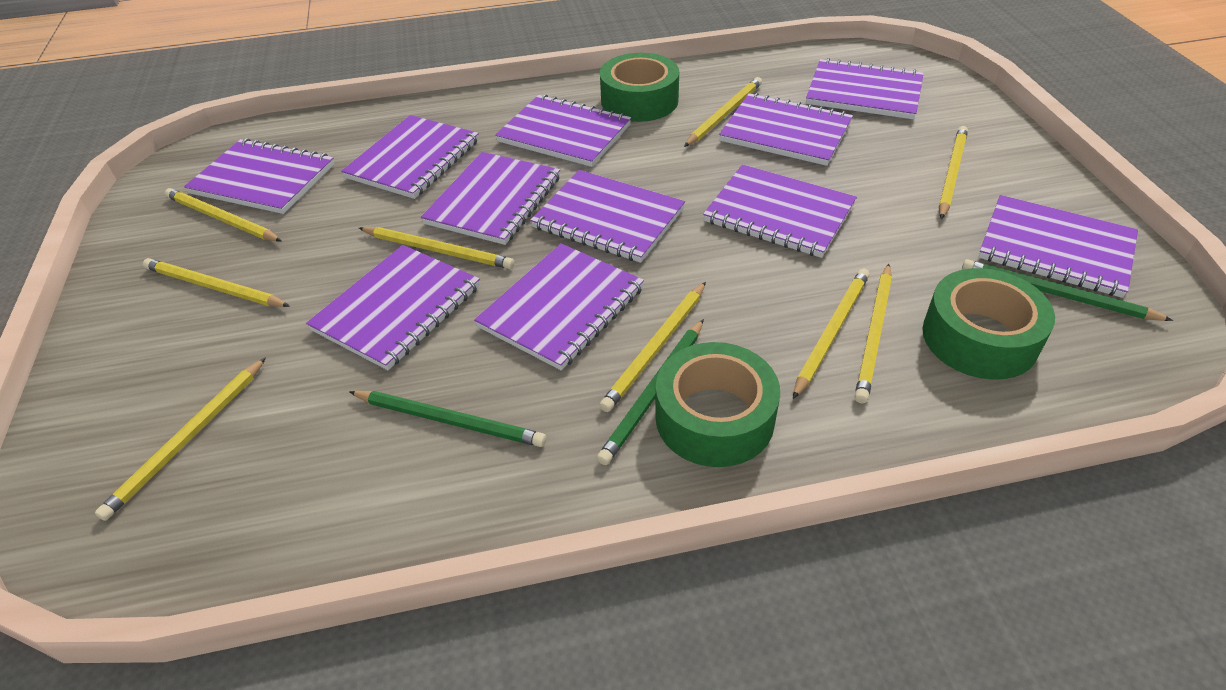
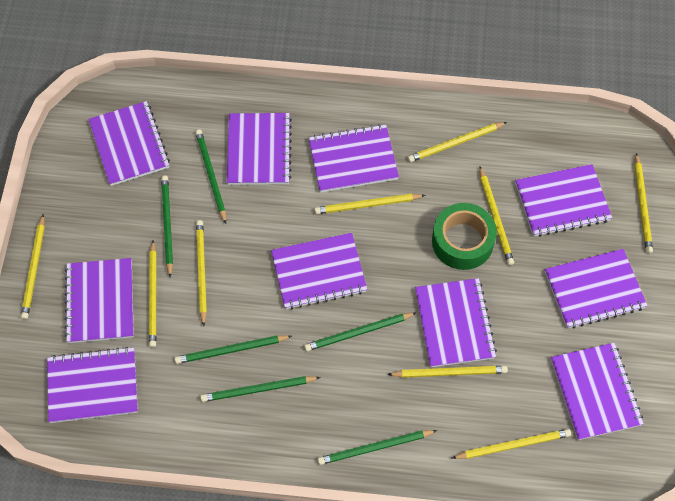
green pencil: [349,391,546,447] [597,319,704,465] [962,259,1173,321] = 3 -> [161,176,173,278] [175,335,292,364] [195,129,226,224] [200,376,321,402] [304,313,416,351] [318,430,437,465] = 6
green tape: [600,53,679,122] [655,342,780,467] [923,268,1055,380] = 3 -> [432,203,497,270] = 1
purple notebook: [184,138,334,214] [306,245,480,370] [341,115,479,199] [421,152,560,245] [474,244,644,370] [495,94,631,167] [530,170,685,263] [703,164,857,258] [719,93,853,166] [806,58,924,119] [979,195,1138,298] = 11 -> [47,347,138,423] [64,258,134,343] [88,101,170,186] [227,113,292,185] [271,233,367,310] [308,124,399,193] [415,278,497,367] [515,164,612,237] [545,249,647,329] [551,343,644,440] = 10

